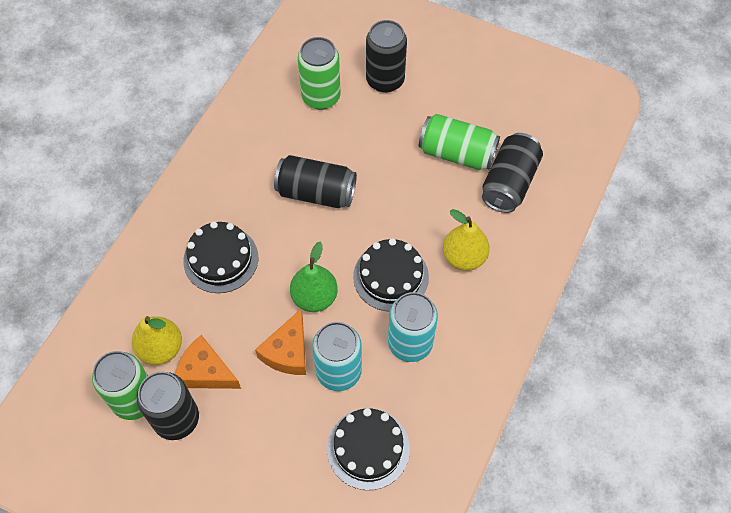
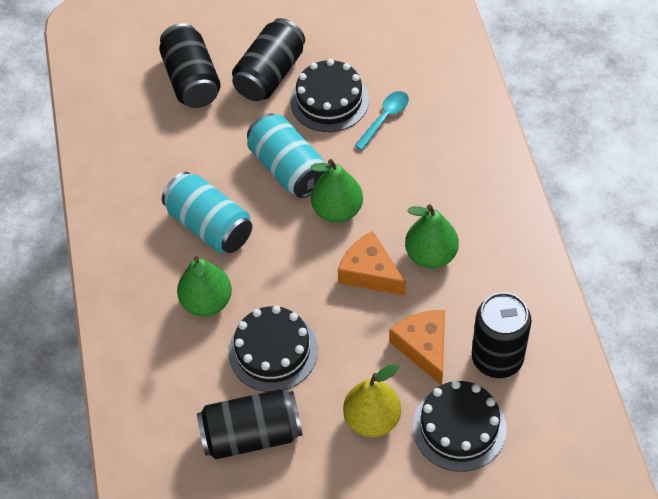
green can: [92,351,148,420] [298,37,341,110] [419,114,500,170] = 3 -> none = 0
green pear: [290,242,338,312] = 1 -> [177,256,232,316] [310,159,363,223] [405,204,459,269] = 3
turquoise spoon: none = 0 -> [354,91,409,151] = 1
yellow pear: [132,316,182,365] [443,209,490,271] = 2 -> [343,364,401,437] = 1

